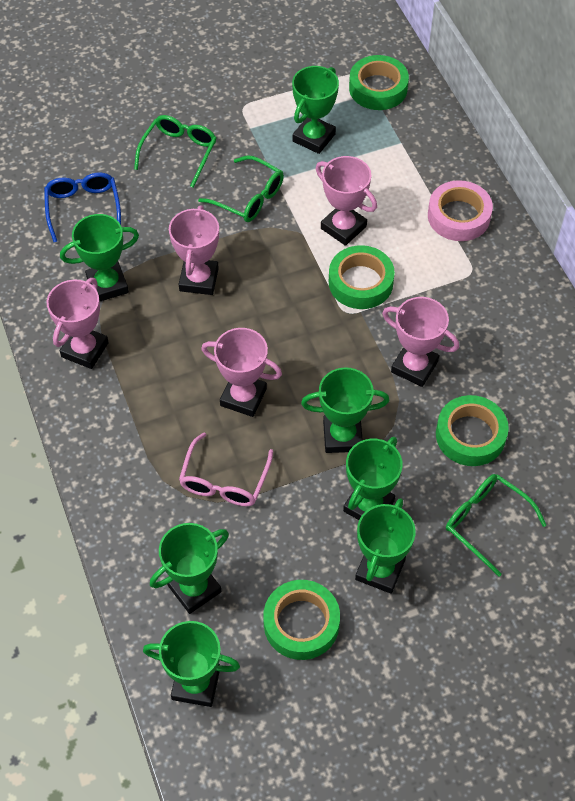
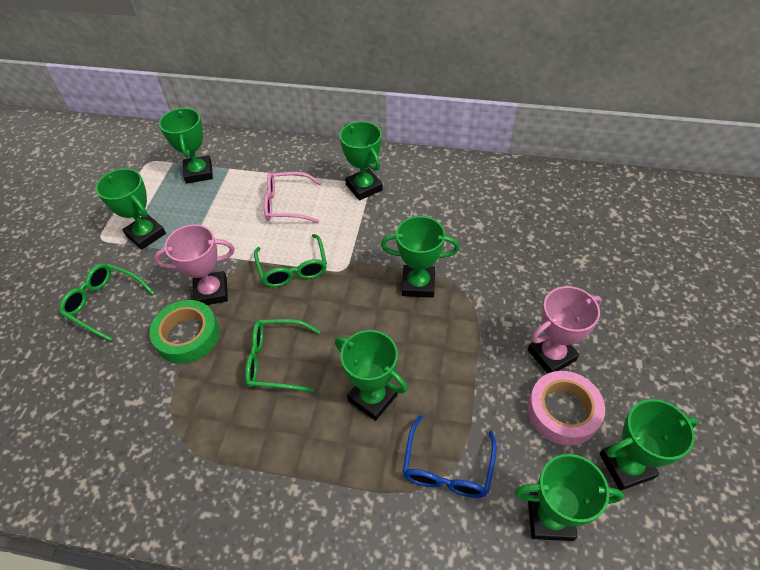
green tape: [263,580,340,660] [329,245,395,309] [349,55,409,110] [436,395,509,466] = 4 -> [149,300,219,364] = 1
pink trophy: [47,278,109,369] [169,205,219,295] [201,328,282,417] [316,156,377,246] [382,297,459,387] = 5 -> [154,224,234,305] [528,286,602,374] = 2

